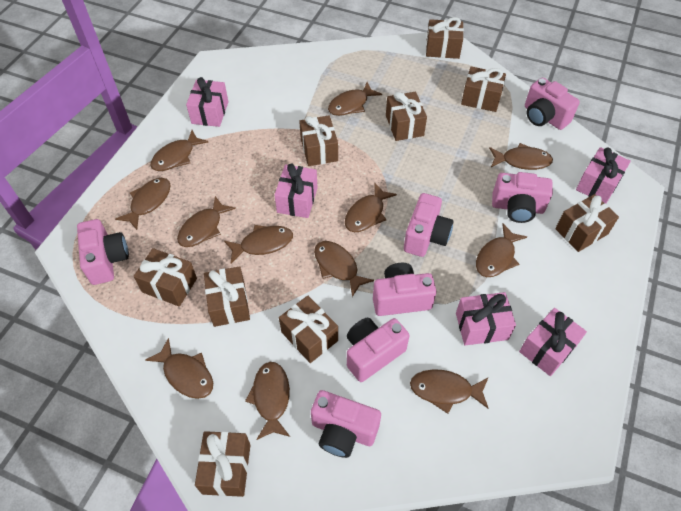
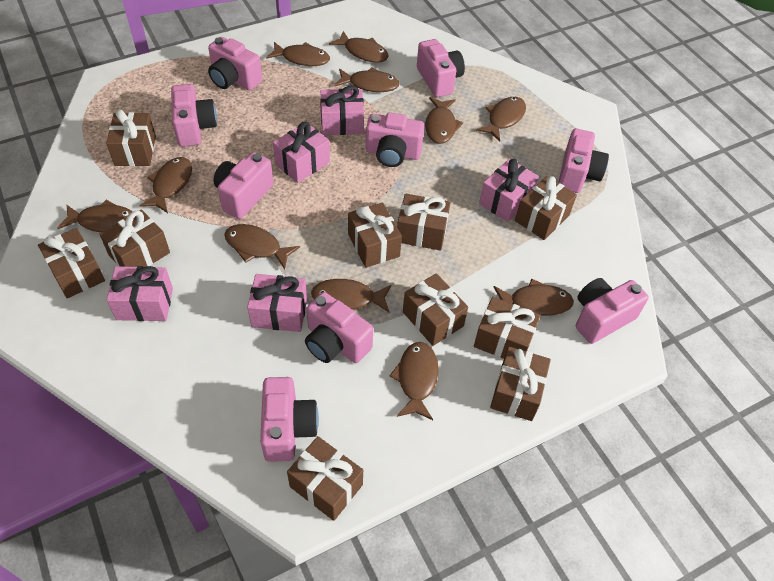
brown fish: [115,178,171,230] [145,338,213,399] [151,130,209,171] [177,196,236,247] [224,225,293,263] [245,362,290,440] [314,241,374,297] [328,82,382,116] [345,183,397,232] [410,369,488,414] [476,224,527,277] [489,143,553,170] = 12 -> [57,200,133,232] [139,157,192,213] [224,224,300,269] [266,42,330,66] [311,279,391,312] [329,31,389,63] [334,67,400,92] [389,342,438,420] [425,97,463,144] [476,97,526,142] [494,279,574,316] = 11
brown gift: [134,248,197,307] [195,431,250,497] [204,266,250,327] [279,296,338,363] [299,115,338,166] [386,92,427,141] [426,17,464,59] [461,67,506,112] [555,194,619,252] = 9 -> [38,228,105,298] [100,209,170,267] [106,109,156,166] [287,436,363,521] [348,202,402,268] [397,194,450,251] [403,273,468,346] [474,297,541,359] [490,346,551,421] [515,176,577,240] = 10
pink camera: [77,219,129,285] [311,390,381,458] [347,318,410,382] [373,263,436,316] [404,193,454,257] [492,172,553,223] [525,78,580,130] = 7 -> [171,84,217,147] [208,37,262,90] [213,152,274,219] [260,377,319,462] [305,292,373,363] [366,112,424,167] [417,39,465,97] [558,128,609,193] [576,278,649,344] = 9

